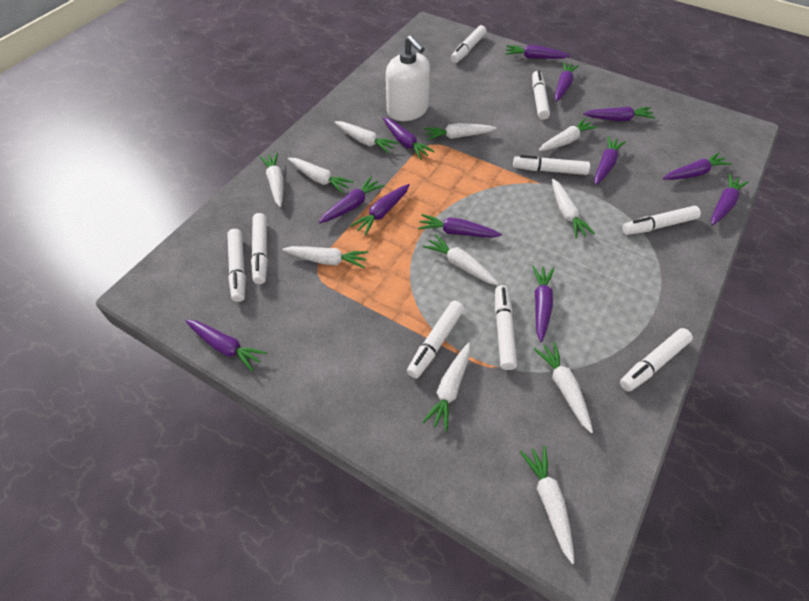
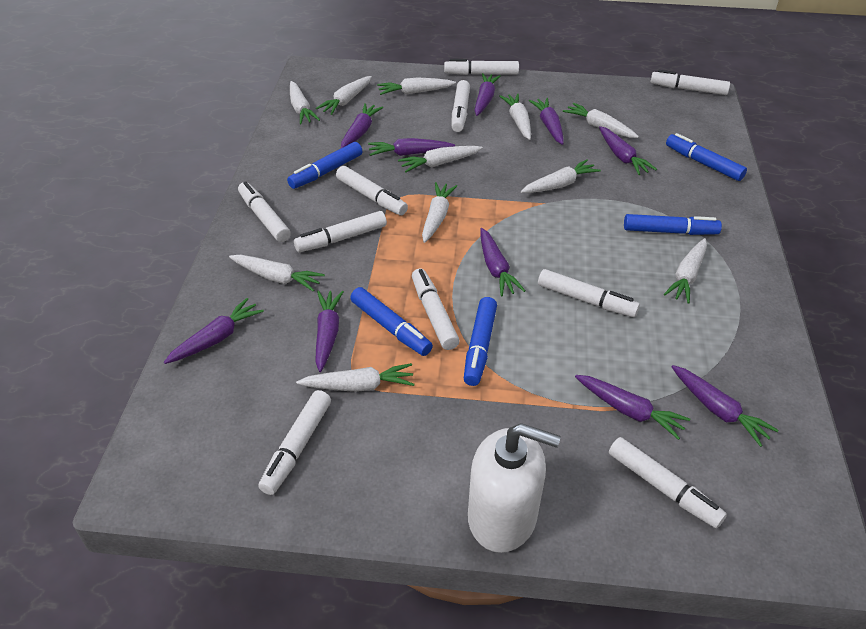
blue marker: none = 0 -> [287,142,362,189] [350,287,433,356] [464,297,497,386] [624,214,722,235] [666,133,747,181] = 5
purple carrot: [185,320,267,372] [319,176,385,223] [350,184,410,235] [383,117,435,160] [418,214,502,238] [505,45,570,59] [532,265,554,342] [555,62,579,102] [583,107,656,121] [594,136,626,185] [663,152,732,180] [711,174,749,225] = 12 -> [164,298,264,364] [315,291,344,372] [341,103,383,148] [368,138,455,156] [475,73,501,116] [480,228,525,296] [529,98,564,145] [575,375,690,440] [599,126,657,175] [671,365,778,447] = 10
white marker: [227,229,246,302] [251,213,268,284] [407,301,464,378] [451,25,486,63] [495,285,517,370] [513,155,590,175] [532,70,550,120] [620,328,693,392] [623,206,701,235] = 9 -> [238,181,291,242] [258,390,331,495] [294,211,387,252] [336,166,408,215] [412,269,460,350] [444,59,519,75] [452,80,470,132] [538,269,640,317] [609,437,727,528] [650,70,730,95] = 10

